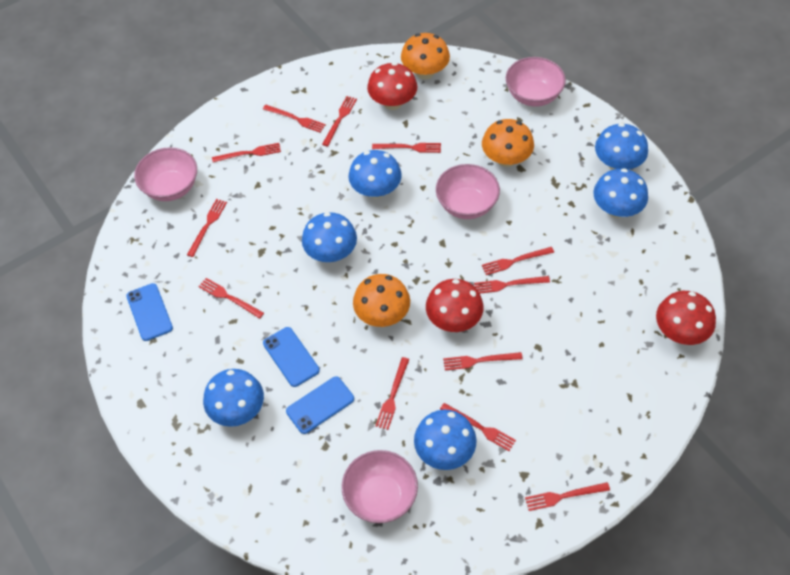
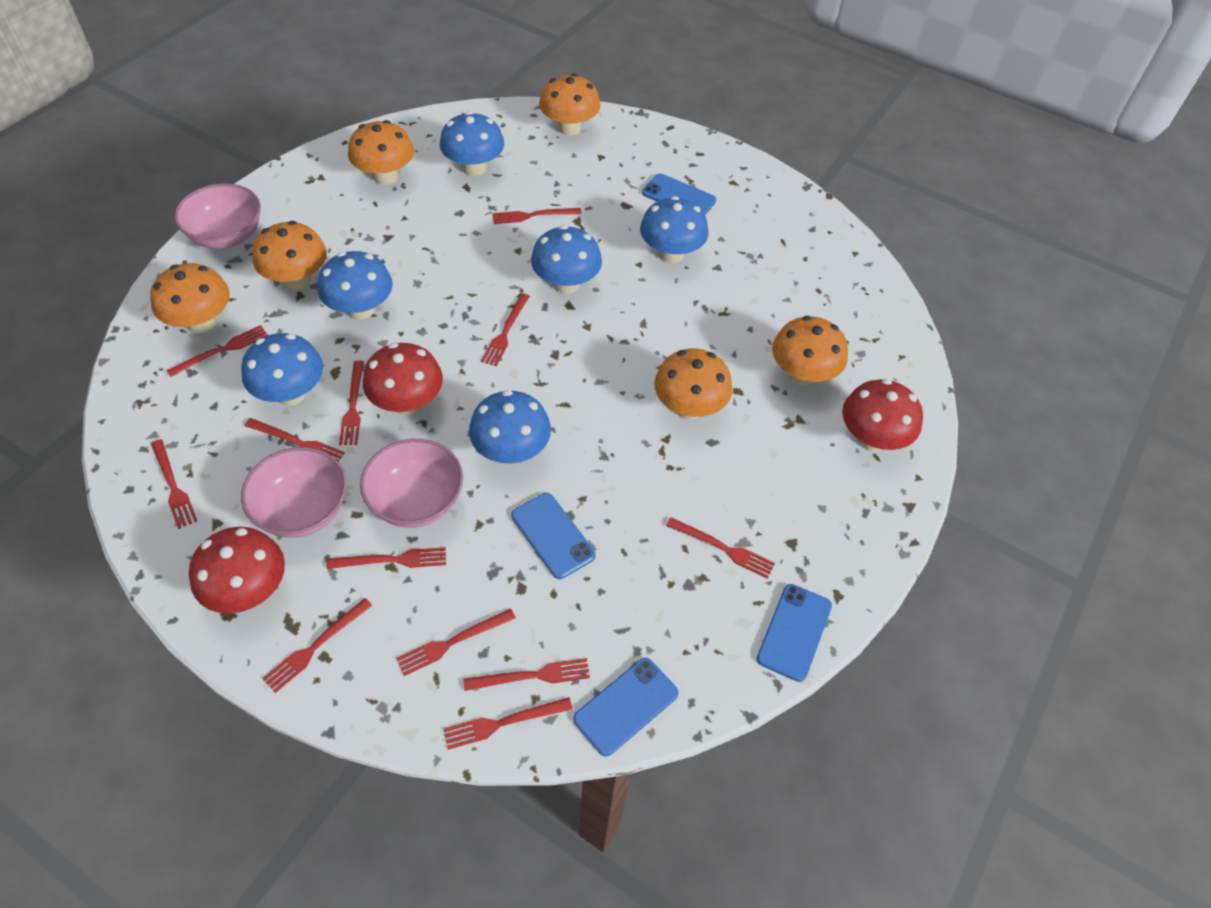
blue phone: [126,283,173,341] [263,327,320,387] [286,376,354,434] = 3 -> [511,493,595,579] [573,658,679,757] [642,173,716,215] [757,584,832,682] = 4
orange mushroom: [353,274,410,327] [401,33,450,79] [482,119,534,167] = 3 -> [150,263,230,333] [252,221,327,290] [348,120,414,185] [539,73,600,136] [654,348,732,420] [772,316,848,386] = 6
pink bowl: [134,147,197,201] [342,450,418,523] [436,164,500,219] [506,57,566,107] = 4 -> [174,183,261,249] [241,447,347,538] [360,439,463,528] = 3

